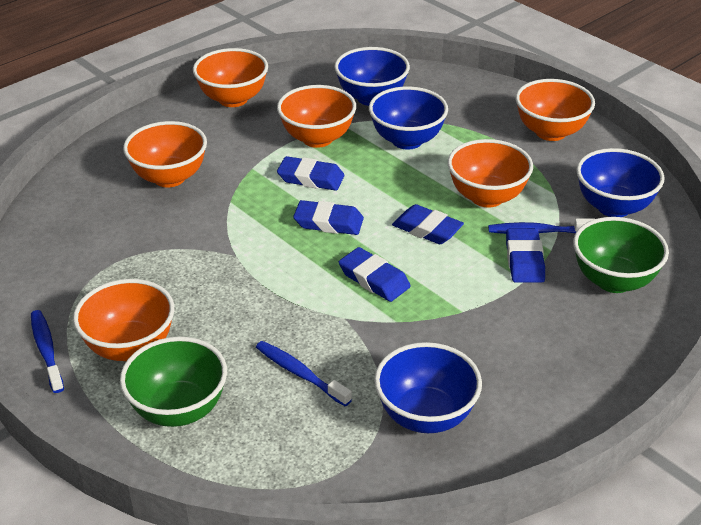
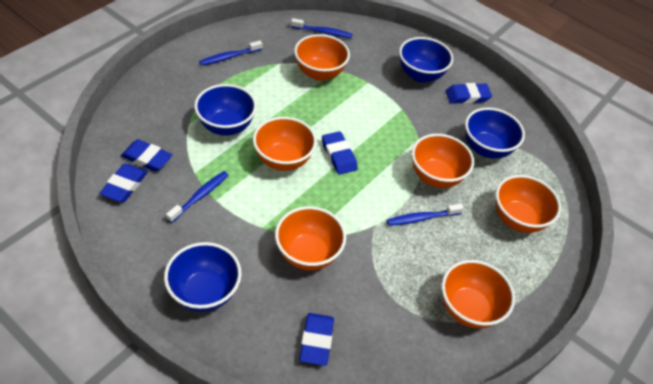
blue toothbrush: [31,310,64,393] [256,341,352,406] [488,218,595,234] = 3 -> [166,171,228,223] [199,41,262,66] [291,18,353,38] [387,204,464,226] = 4
green bowl: [120,337,227,427] [573,217,669,293] = 2 -> none = 0

